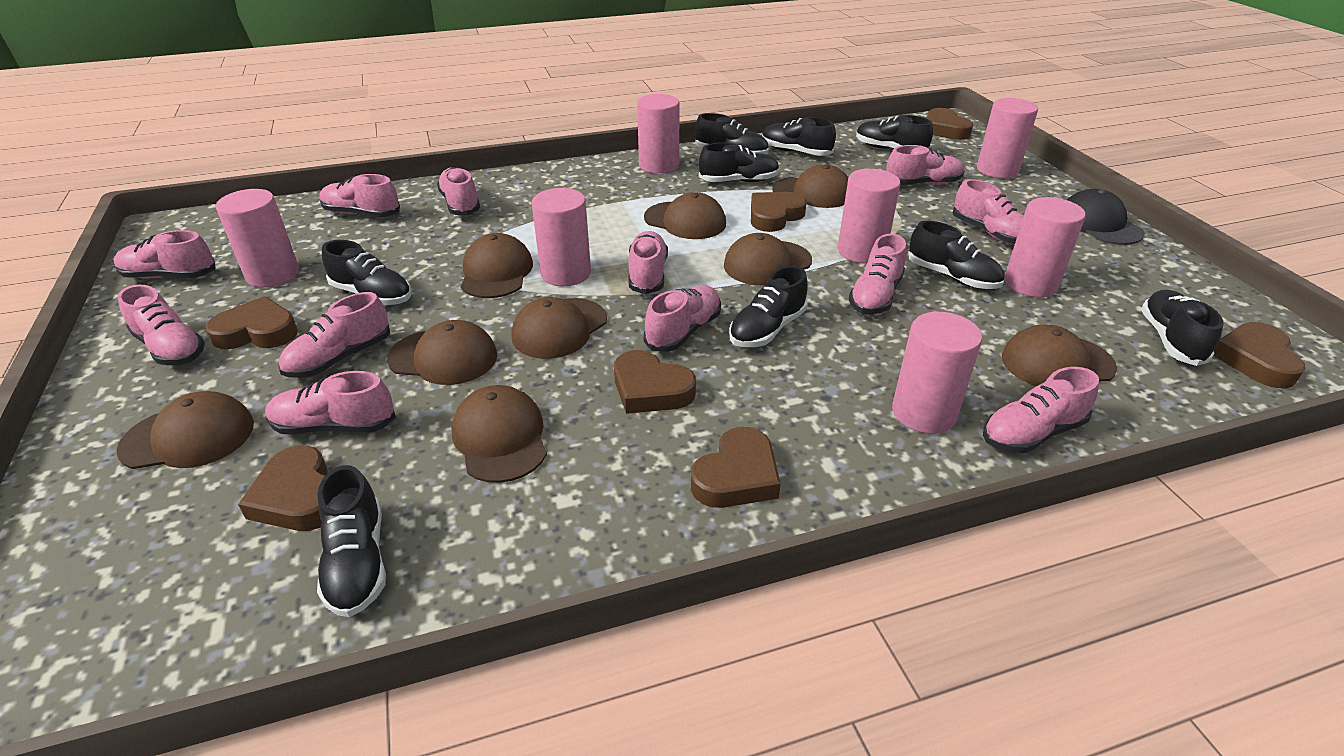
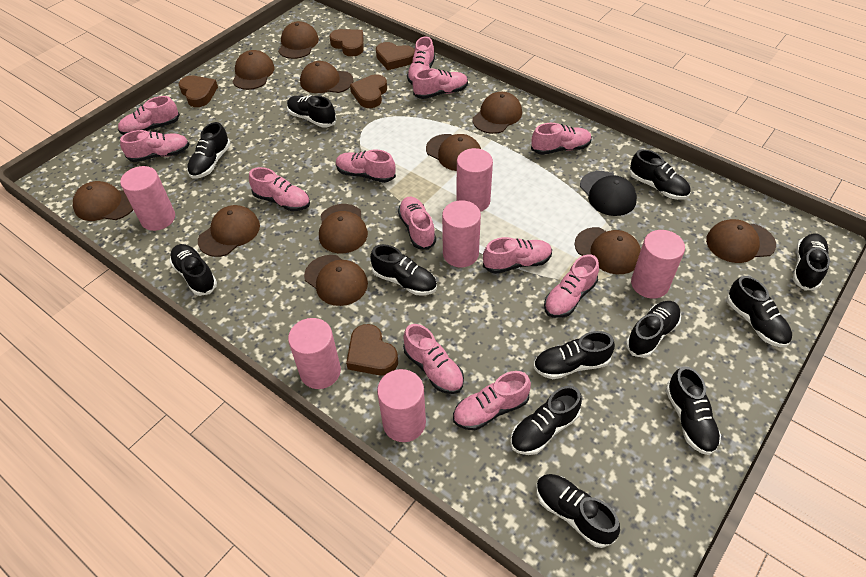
black shoe: [317,465,386,617] [322,240,411,305] [695,113,769,154] [699,142,780,182] [729,266,808,347] [762,117,836,156] [856,115,933,148] [909,221,1005,289] [1141,290,1223,366] = 9 -> [169,244,217,296] [187,122,230,179] [287,95,336,128] [370,244,437,295] [510,386,582,455] [534,331,615,379] [536,474,620,548] [626,301,681,358] [630,149,691,200] [666,366,721,455] [726,276,792,347] [793,234,830,291] = 12
brown cap: [116,391,254,469] [387,320,497,385] [452,385,547,483] [461,233,533,298] [511,297,607,359] [644,192,726,239] [724,233,812,285] [773,164,848,208] [1002,325,1117,386] = 9 -> [73,181,133,221] [198,205,260,257] [233,50,275,90] [278,21,319,59] [300,61,354,93] [304,255,368,306] [319,204,368,254] [426,134,481,171] [472,92,522,134] [575,227,641,274] [706,219,776,263] = 11
brown heart: [205,296,298,349] [238,445,328,531] [614,350,696,414] [691,427,781,508] [751,192,807,232] [926,108,973,140] [1213,322,1306,389] = 7 -> [178,75,218,107] [329,29,364,57] [346,324,398,376] [350,74,387,108] [376,42,415,70] = 5
pink cylinder: [216,189,299,287] [532,188,591,287] [637,94,680,174] [838,169,900,263] [892,312,982,434] [977,98,1038,178] [1004,197,1086,297] = 7 -> [120,166,175,231] [288,318,341,389] [377,369,426,442] [442,200,481,267] [456,148,493,212] [631,230,685,299] = 6

